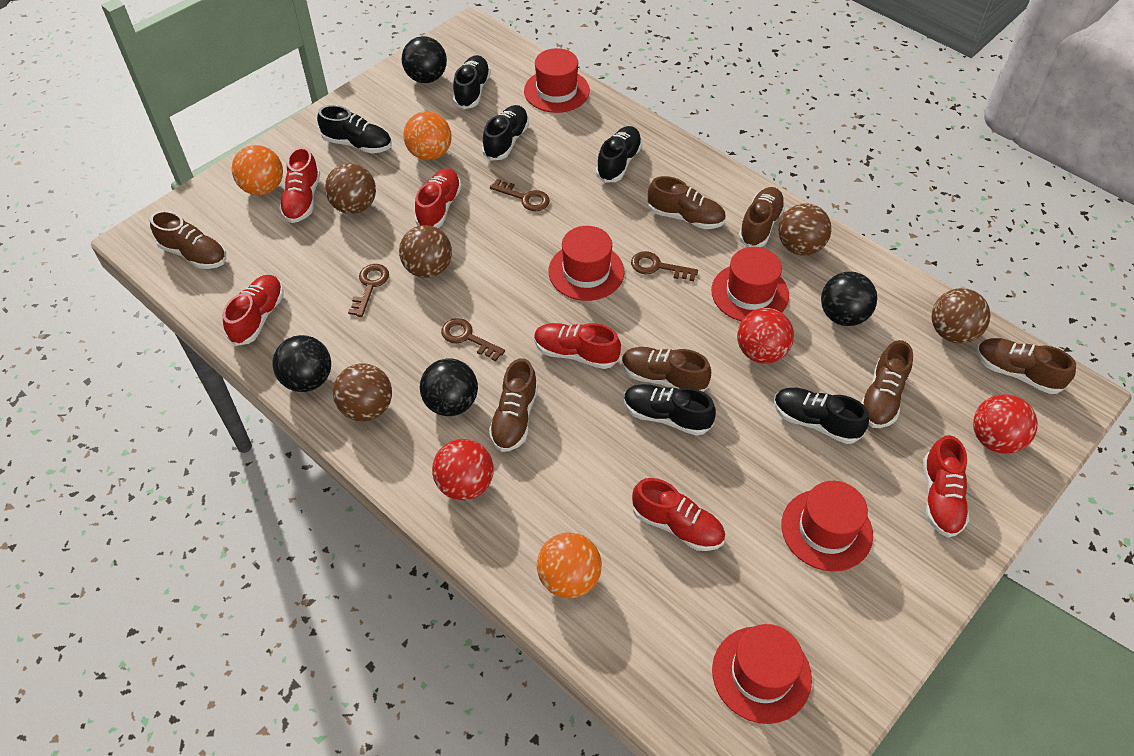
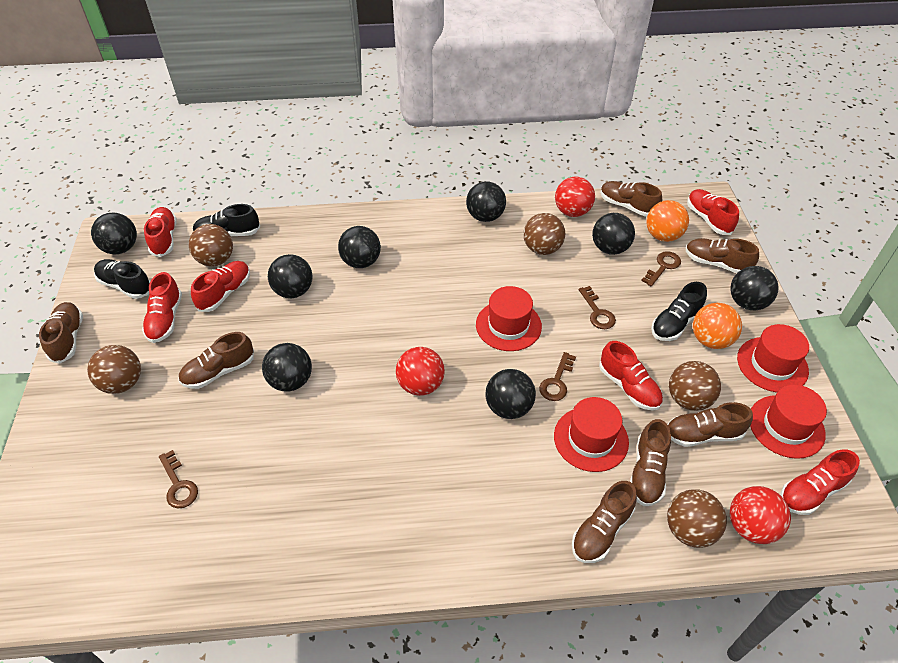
black ball: [273,335,331,392] [402,36,447,83] [420,359,478,416] [821,272,877,326] = 4 -> [91,212,137,255] [262,343,312,392] [268,254,313,298] [338,226,381,268] [466,182,506,222] [485,369,536,419] [592,213,635,255] [730,266,779,310] = 8
black shoe: [317,105,392,153] [453,55,491,109] [482,105,529,161] [596,126,642,183] [624,384,716,436] [774,388,869,444] = 6 -> [94,259,150,299] [193,204,260,236] [651,282,707,341] = 3
orange ball: [232,145,283,195] [403,111,452,160] [537,532,602,599] = 3 -> [646,200,689,242] [693,303,742,349] = 2
red hat: [524,48,590,113] [549,226,625,301] [711,247,789,321] [712,624,812,724] [781,481,873,571] = 5 -> [476,286,542,351] [554,397,629,472] [737,324,809,392] [750,385,827,459] = 4

